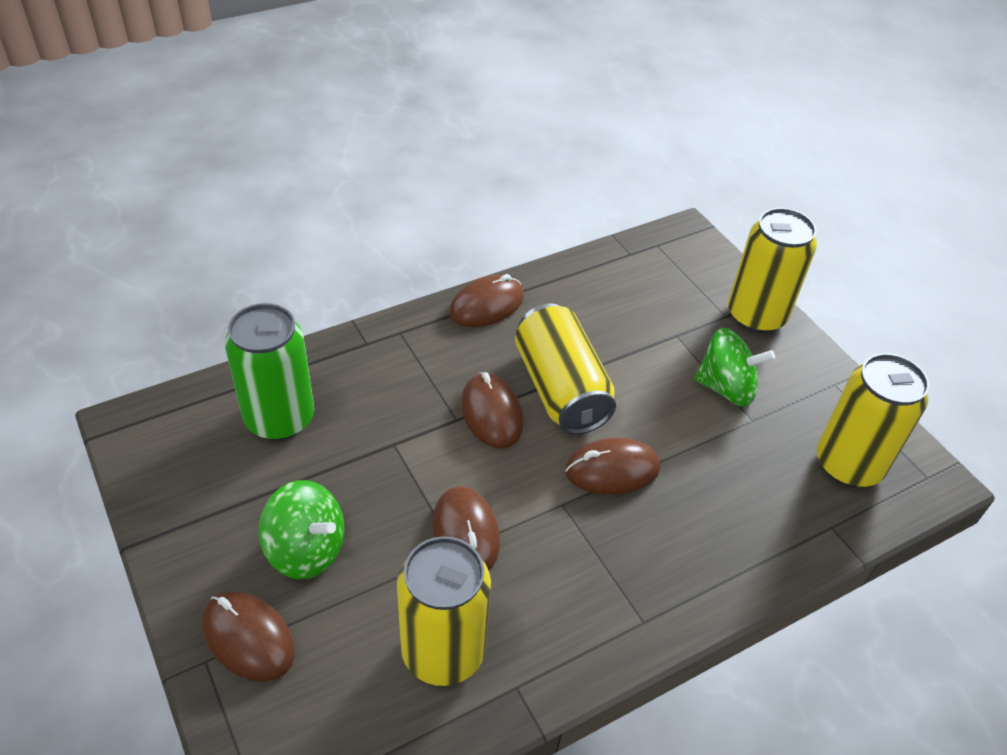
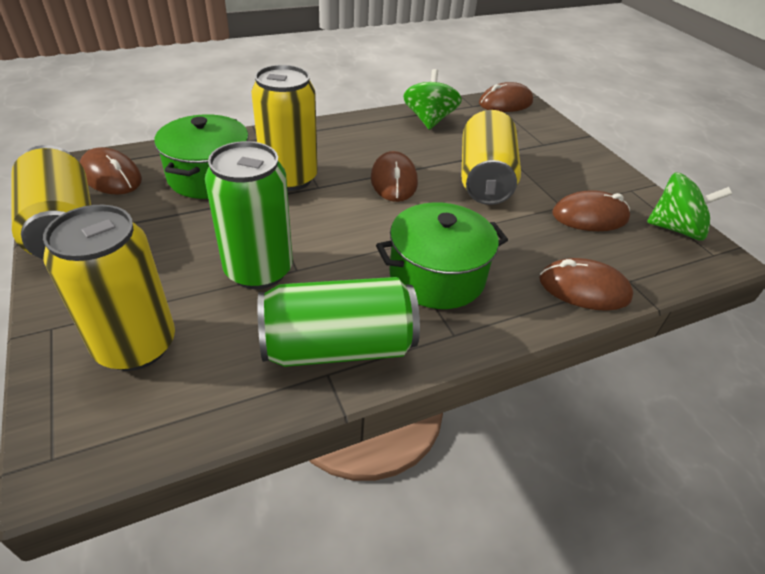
green can: [225,303,314,441] = 1 -> [205,141,293,289] [257,277,420,367] = 2
green pot: none = 0 -> [154,114,249,199] [376,202,508,309] = 2

